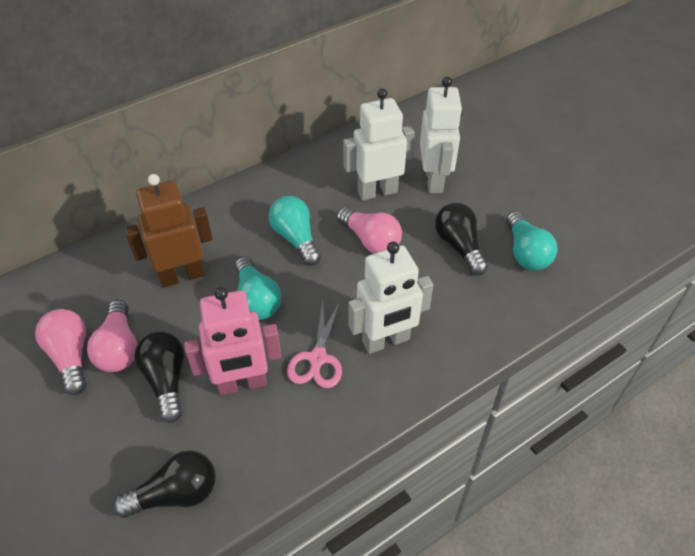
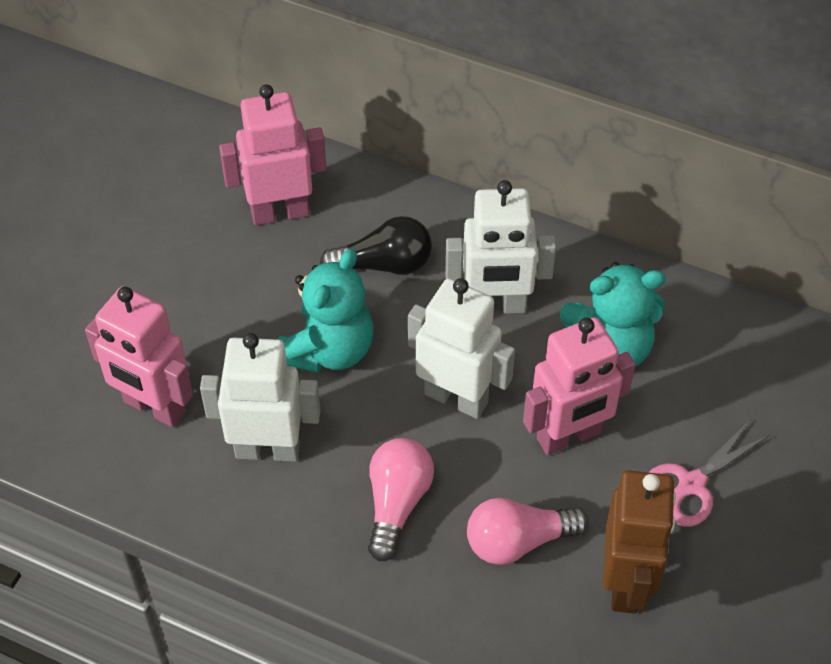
black light bulb: [113,450,215,518] [134,332,184,423] [435,203,488,275] = 3 -> [320,216,432,275] = 1
pink light bulb: [35,309,86,395] [87,300,137,372] [336,207,402,254] = 3 -> [368,438,434,561] [467,498,589,565] = 2
pink robot: [184,287,281,395] = 1 -> [85,286,193,427] [219,84,326,225] [523,317,635,455] = 3
turquoise light bulb: [235,257,281,320] [269,196,321,266] [506,211,557,270] = 3 -> none = 0
turquoise teddy bear: none = 0 -> [278,249,374,373] [560,262,666,367] = 2

